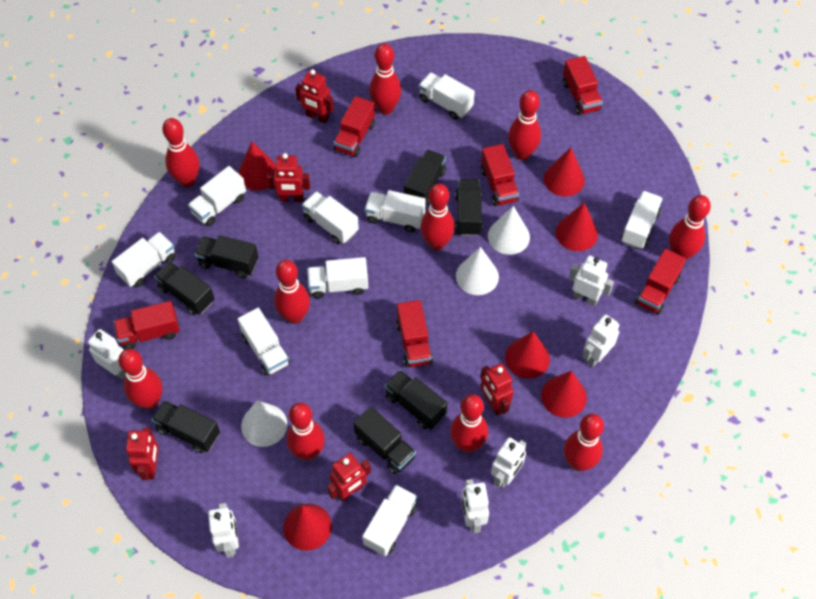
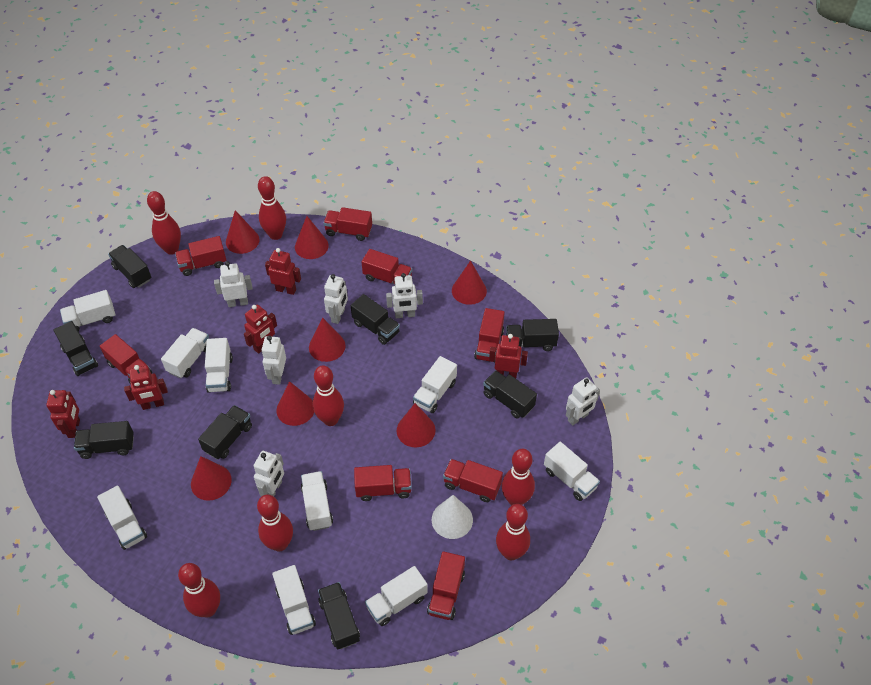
black truck: [152,400,220,453] [154,261,214,315] [195,235,258,278] [353,407,416,474] [385,370,447,429] [404,150,446,205] [455,179,483,236] = 7 -> [53,321,98,376] [74,421,134,459] [108,245,151,288] [198,405,252,459] [318,582,360,649] [351,294,400,345] [483,370,537,418] [506,319,559,351] = 8
red bowling pin: [119,349,162,409] [162,118,200,187] [274,260,310,324] [287,403,325,461] [369,43,401,115] [420,183,455,250] [450,394,488,453] [508,90,541,160] [564,414,604,471] [669,195,711,260] = 10 -> [147,191,181,255] [178,563,220,618] [257,494,293,552] [258,176,286,240] [313,365,344,426] [496,504,530,560] [502,449,535,505] = 7
red cone: [238,141,276,191] [283,504,332,551] [505,331,550,379] [541,371,587,418] [544,147,585,197] [556,203,598,251] = 6 -> [191,456,232,501] [226,210,260,254] [276,381,314,426] [295,216,329,259] [309,317,346,362] [397,403,435,447] [452,261,487,305] = 7
red truck: [113,301,180,349] [334,96,375,157] [396,300,433,367] [481,144,519,206] [563,56,603,115] [635,248,686,315] = 6 -> [100,334,152,384] [175,236,227,276] [323,207,372,241] [354,465,412,501] [362,249,412,284] [427,551,465,620] [443,459,503,502] [474,308,505,362] = 8
white cone: [241,400,287,447] [456,247,499,295] [488,206,530,255] = 3 -> [432,495,473,539] = 1

